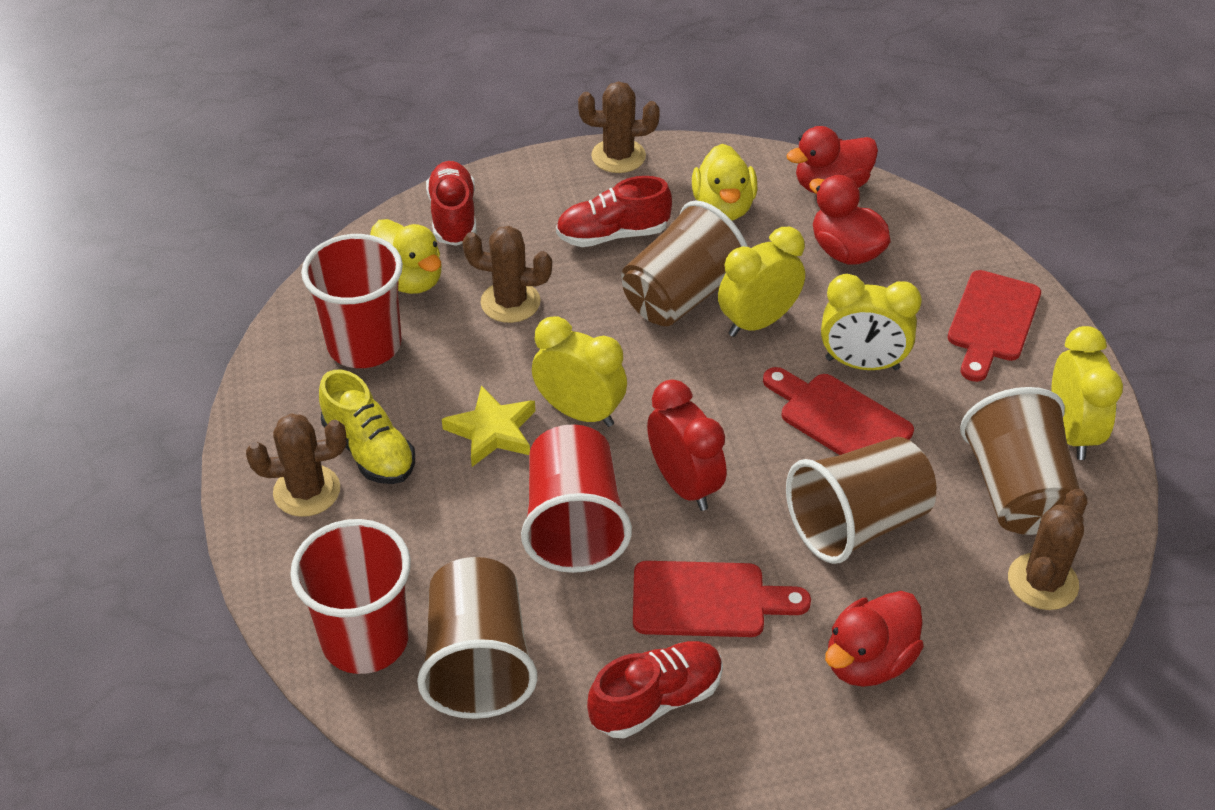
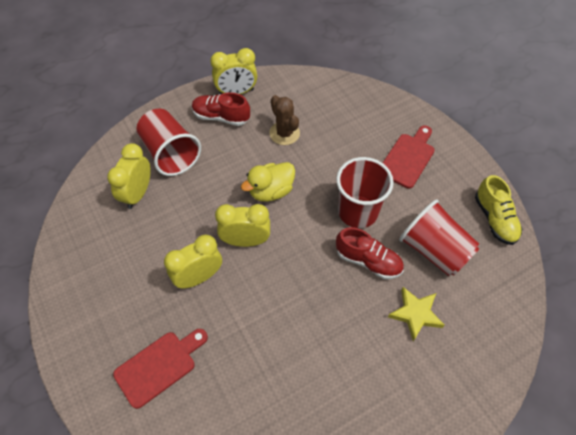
brown cactus: [246,413,347,517] [463,226,552,323] [578,82,660,173] [1008,489,1087,610] = 4 -> [269,95,300,145] = 1
brown cup: [417,557,538,719] [621,200,748,326] [786,437,936,564] [960,387,1080,535] = 4 -> none = 0
red clock: [647,379,726,511] = 1 -> none = 0
red cutting board: [633,561,811,637] [763,367,914,455] [948,270,1041,382] = 3 -> [113,329,208,409] [383,125,435,188] = 2
red duck: [786,126,878,193] [809,175,891,265] [825,591,924,687] = 3 -> none = 0
red shoe: [426,161,477,246] [556,176,672,247] [587,641,723,738] = 3 -> [192,92,250,126] [336,227,404,279] = 2
yellow duck: [370,219,441,294] [692,144,757,221] = 2 -> [241,162,295,202] = 1

